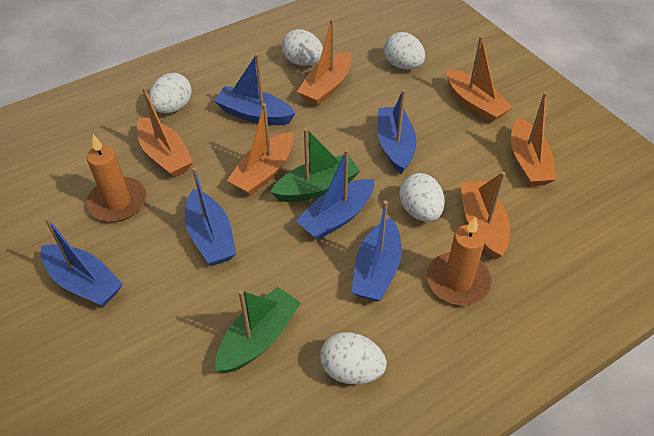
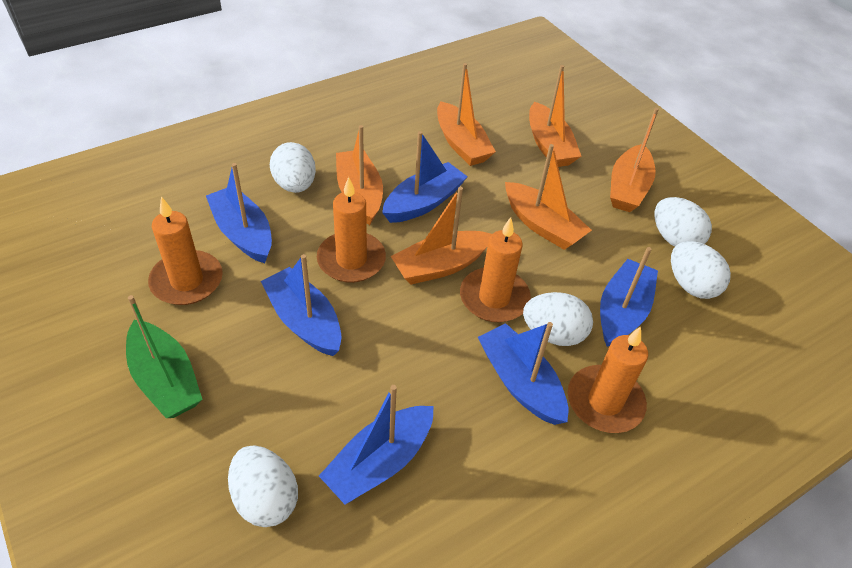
green boat: [215,287,301,373] [271,128,360,202] = 2 -> [126,295,203,418] = 1
orange candle: [86,135,146,222] [427,216,492,305] = 2 -> [148,197,223,305] [317,177,386,283] [460,217,531,322] [568,327,648,433] = 4

